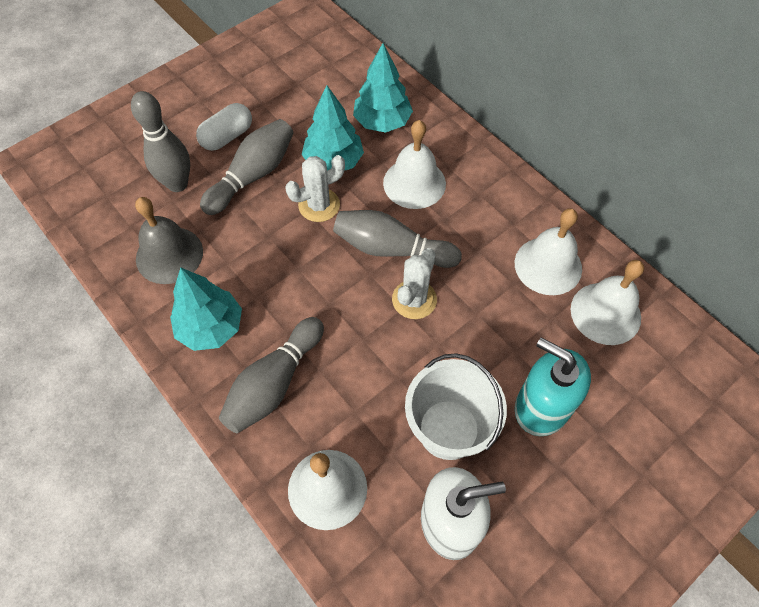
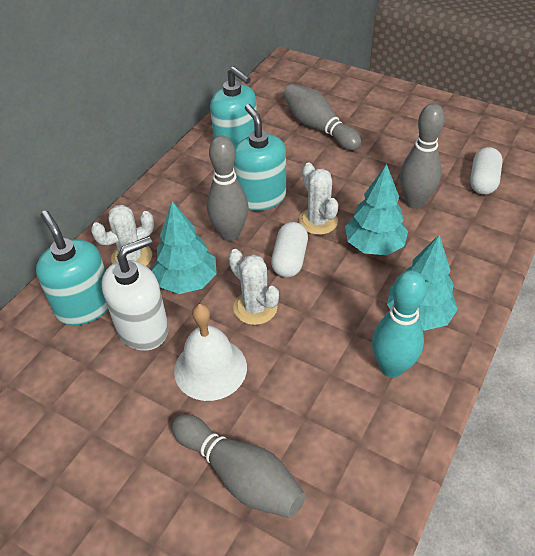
grey bell: [135,197,203,284] = 1 -> none = 0
turquoise bowling pin: none = 0 -> [372,270,427,377] = 1
turquoise soap dispenser: [515,338,591,436] = 1 -> [36,211,108,325] [210,66,257,147] [234,104,286,211] = 3
white bell: [288,450,367,530] [383,120,446,209] [515,208,582,295] [571,260,644,345] = 4 -> [174,304,247,401] = 1
white bucket: [405,353,507,460] = 1 -> none = 0
white cactus: [285,155,345,222] [392,248,437,319] = 2 -> [91,205,154,266] [228,249,279,325] [299,163,338,235] = 3
white capsule: [196,103,252,151] = 1 -> [271,222,308,277] [470,147,503,195] = 2

